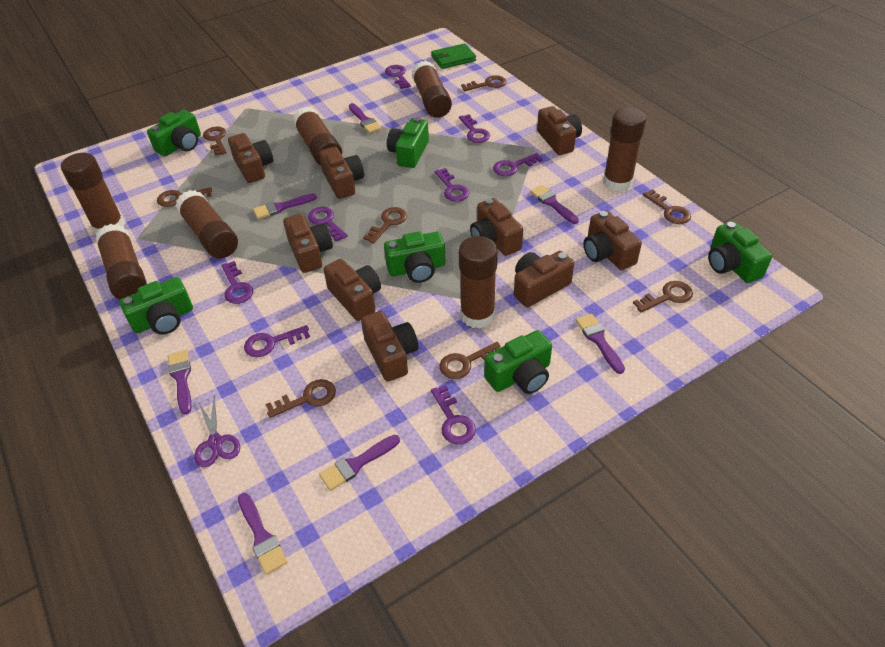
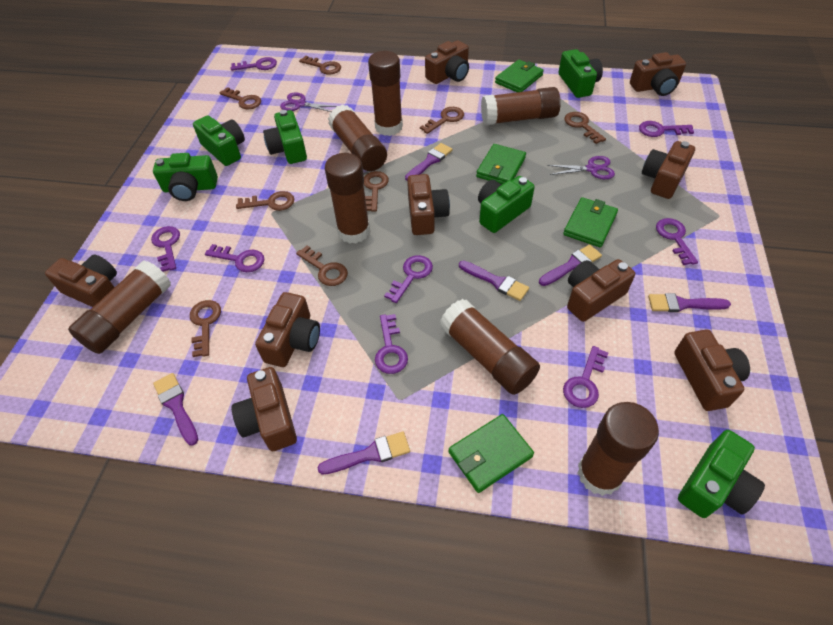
green wallet: [431,43,476,69] = 1 -> [449,414,534,493] [476,144,526,184] [495,60,544,92] [563,197,618,247] = 4
purple brush: [168,350,192,414] [238,493,287,575] [253,193,317,219] [319,435,400,491] [349,103,381,133] [530,185,579,224] [576,314,625,374] = 7 -> [153,373,198,446] [317,432,410,475] [405,143,453,181] [459,261,529,301] [539,244,602,286] [648,293,731,312] = 6
purple scissors: [194,396,240,468] = 1 -> [280,92,337,112] [547,156,615,179] = 2

